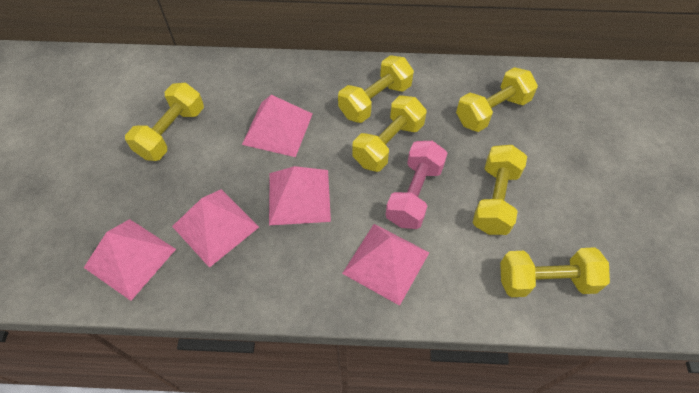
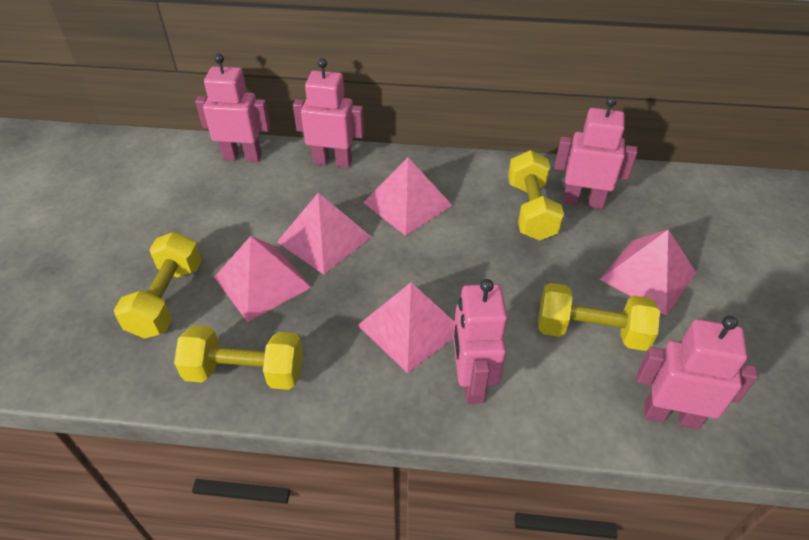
pink dumbbell: [385,141,448,229] = 1 -> none = 0
pink robot: none = 0 -> [195,54,270,162] [293,58,364,168] [453,279,507,404] [555,96,637,209] [637,316,758,429] = 5
yellow dumbbell: [125,83,204,161] [338,55,414,123] [352,96,427,172] [456,67,538,132] [473,145,527,235] [500,247,610,297] = 6 -> [114,232,202,339] [174,325,303,390] [508,150,564,241] [538,283,660,351] = 4

